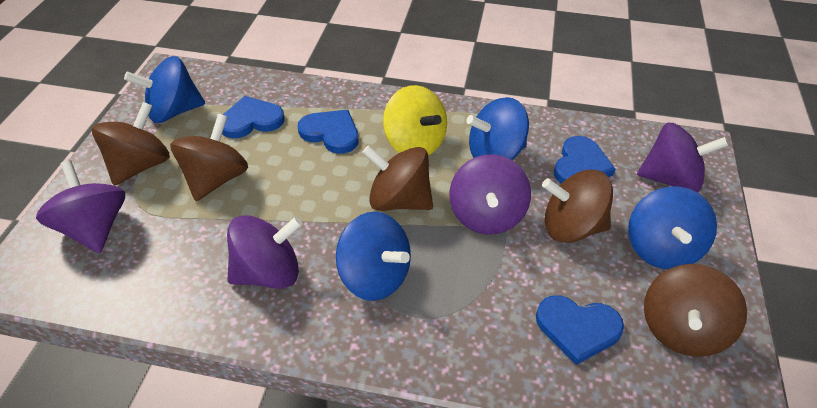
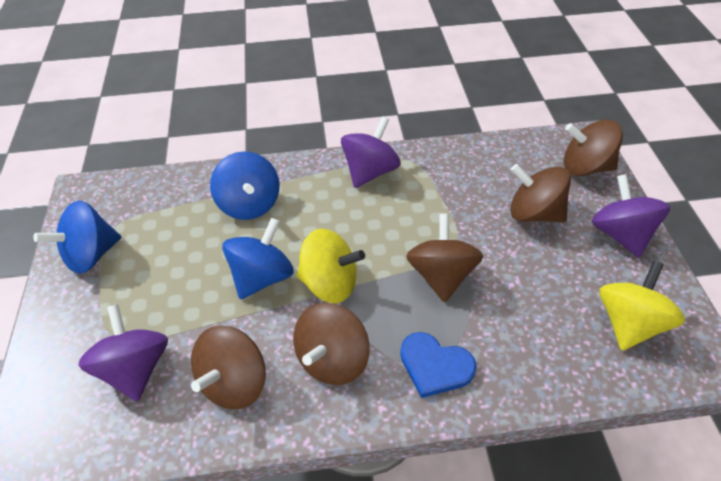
blue heart: [222,96,285,138] [298,110,358,154] [536,295,624,365] [554,136,616,183] = 4 -> [400,332,477,398] = 1
blue spinning top: [124,56,205,123] [336,212,411,301] [466,97,529,160] [628,186,717,269] = 4 -> [33,201,121,274] [210,151,280,220] [222,218,294,300] = 3
purple spinning top: [36,160,125,253] [227,215,303,289] [449,154,531,235] [637,123,729,193] = 4 -> [78,304,168,401] [341,117,401,188] [592,174,670,257] = 3
yellow spinning top: [383,85,447,156] = 1 -> [296,229,365,303] [599,261,685,350] = 2

